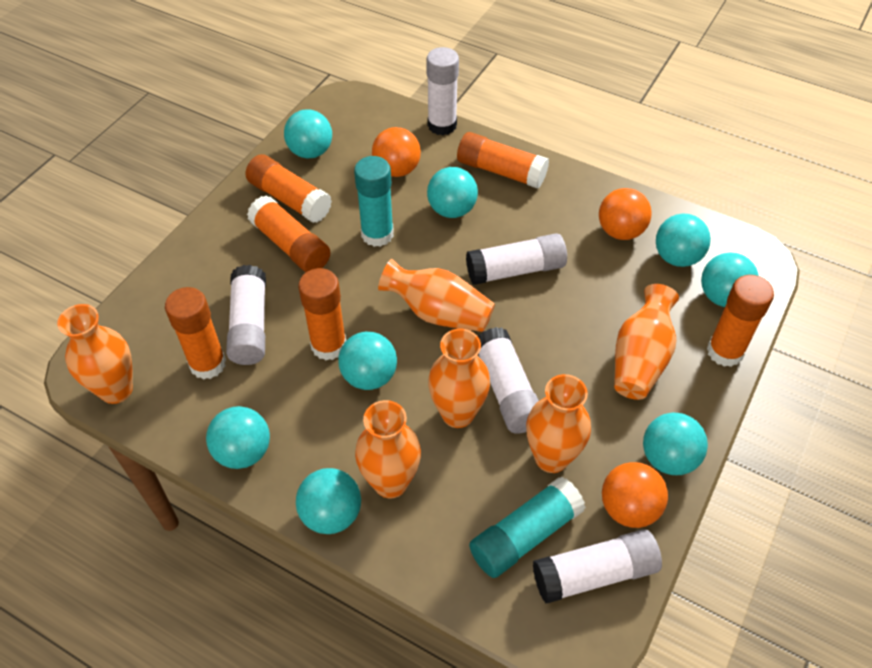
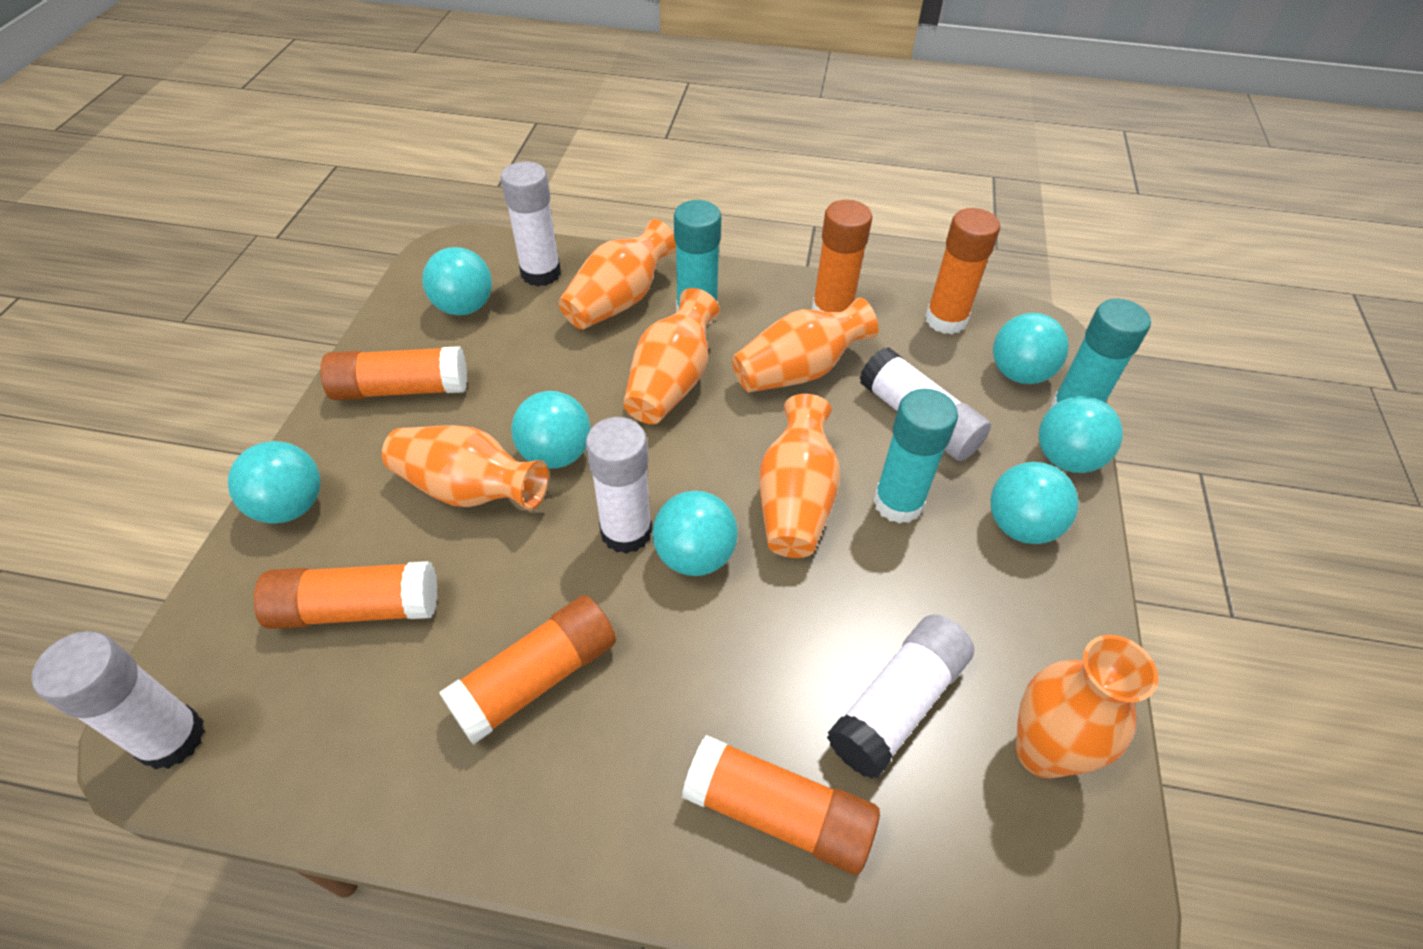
orange ball: [372,127,421,177] [599,188,652,240] [602,462,668,528] = 3 -> none = 0
turquoise ball: [206,406,270,469] [284,109,332,159] [296,468,361,534] [338,332,397,390] [427,167,478,218] [643,412,708,475] [656,214,711,267] [701,253,759,307] = 8 -> [228,441,320,524] [422,247,492,316] [511,391,590,468] [652,491,738,576] [991,462,1078,544] [993,313,1069,384] [1039,396,1123,473] = 7
turquoise glue stick: [354,156,394,247] [469,477,586,578] = 2 -> [674,200,721,324] [873,389,958,524] [1051,299,1151,407] = 3

